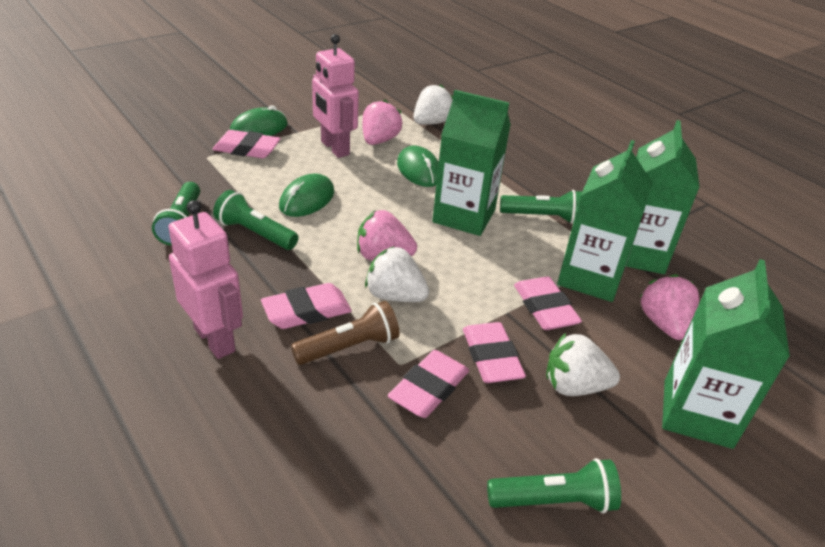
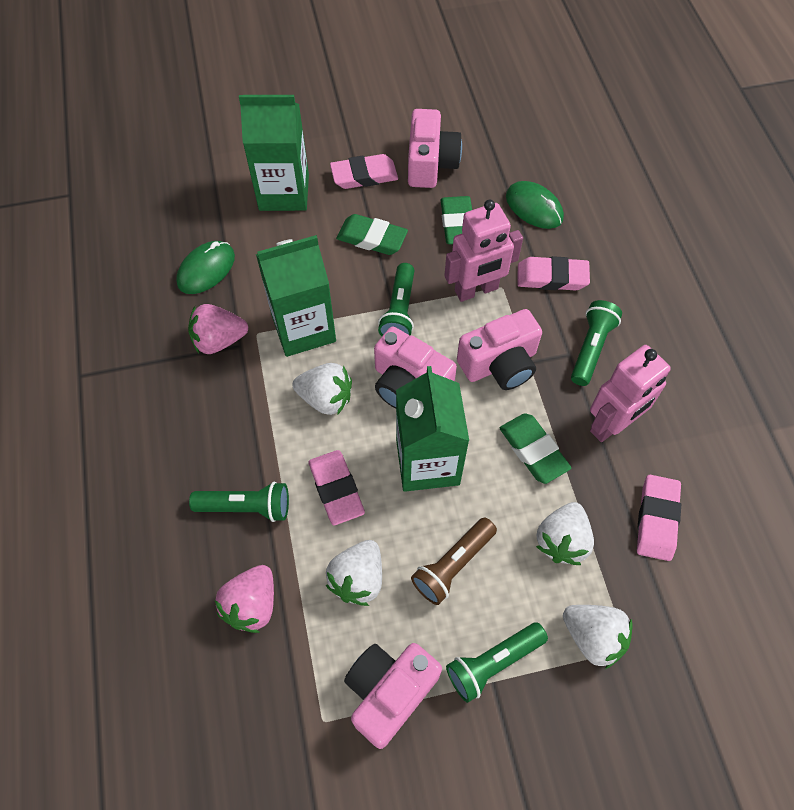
green carton: [432,90,511,236] [557,140,653,302] [626,120,700,274] [662,259,790,449] = 4 -> [239,95,309,211] [256,235,336,357] [396,366,469,492] = 3
green eraser: none = 0 -> [336,214,408,255] [441,196,472,244] [500,413,571,484] = 3
green mouse: [230,106,288,136] [279,174,334,217] [397,145,439,187] = 3 -> [176,241,235,294] [506,181,564,229] = 2
pink camera: none = 0 -> [344,643,442,749] [374,327,457,409] [408,109,462,188] [457,309,542,390] = 4
pink eraser: [212,130,281,158] [261,283,352,329] [388,350,469,418] [463,322,526,383] [514,276,582,330] = 5 -> [308,450,365,525] [330,154,398,189] [517,256,590,290] [637,475,681,561] = 4
pink strawberry: [357,210,417,261] [362,100,402,145] [640,274,699,340] = 3 -> [188,304,248,354] [215,565,274,633] = 2
white strawberry: [365,246,429,302] [413,84,453,125] [546,333,620,396] = 3 -> [293,363,352,415] [326,540,382,606] [536,502,594,565] [563,605,633,669] = 4

